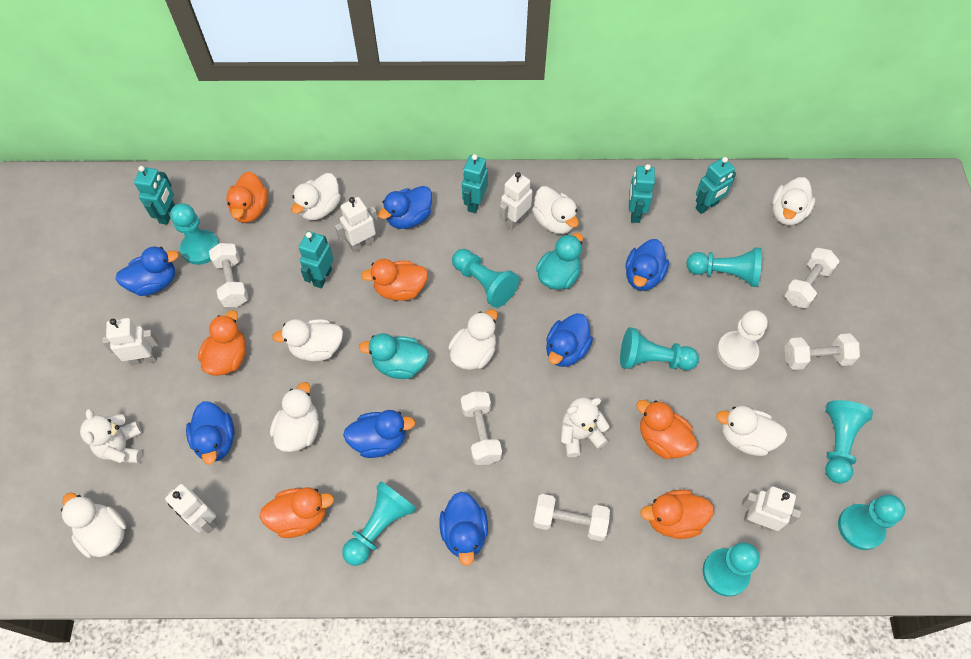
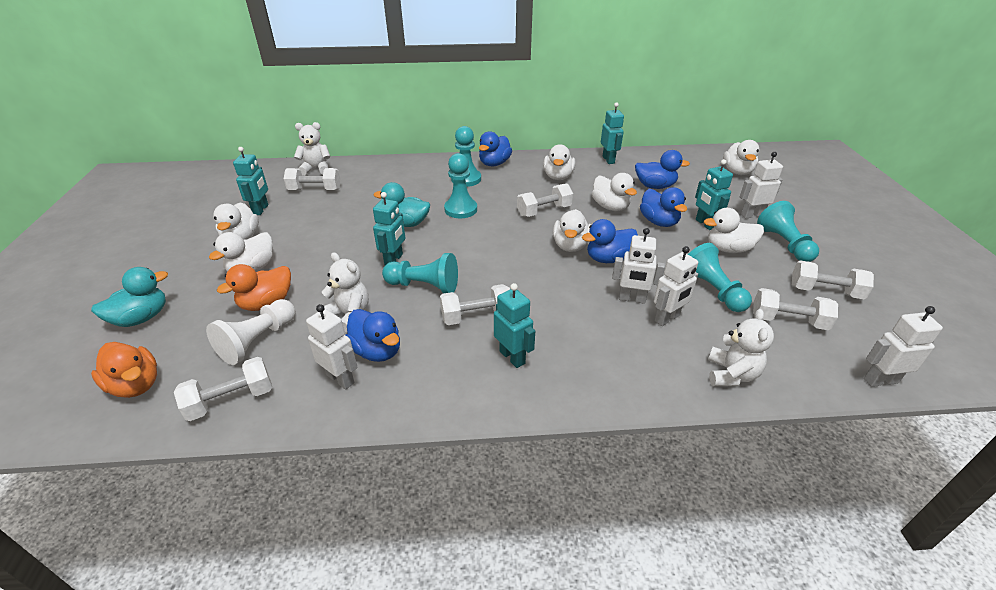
blue duck: [115,246,179,296] [186,401,234,465] [343,410,415,458] [378,186,432,229] [439,492,488,566] [546,313,593,367] [625,239,669,291] = 7 -> [345,309,400,362] [479,131,512,166] [582,219,638,263] [635,150,690,189] [640,187,687,227] = 5
orange duck: [198,310,246,376] [226,172,268,223] [259,487,334,538] [361,259,428,301] [636,400,697,459] [640,490,714,539] = 6 -> [91,342,157,398] [217,264,291,311] = 2
turquoise pawn: [170,203,219,265] [342,481,416,566] [452,249,519,308] [620,327,699,370] [686,248,762,287] [703,542,760,597] [825,400,873,484] [838,495,905,550] = 8 -> [382,253,458,293] [444,153,477,218] [451,126,481,187] [688,243,752,312] [757,201,819,262] = 5
white duck: [61,493,126,558] [270,382,319,452] [272,319,343,361] [291,173,341,220] [448,309,497,370] [532,186,579,234] [716,406,787,456] [772,177,815,225] = 8 -> [209,232,273,272] [213,202,259,240] [543,144,575,180] [553,209,591,252] [592,173,637,211] [704,208,764,253] [723,140,760,175] = 7
white dumbbell: [209,243,249,307] [461,391,502,465] [533,494,610,541] [784,248,840,308] [785,333,860,370] = 5 -> [174,357,272,421] [284,168,341,190] [440,284,510,325] [517,183,573,217] [753,288,838,330] [792,260,874,299] = 6
white teddy bear: [80,409,142,463] [561,397,610,457] = 2 -> [294,122,331,176] [322,252,369,332] [708,309,774,387] = 3

